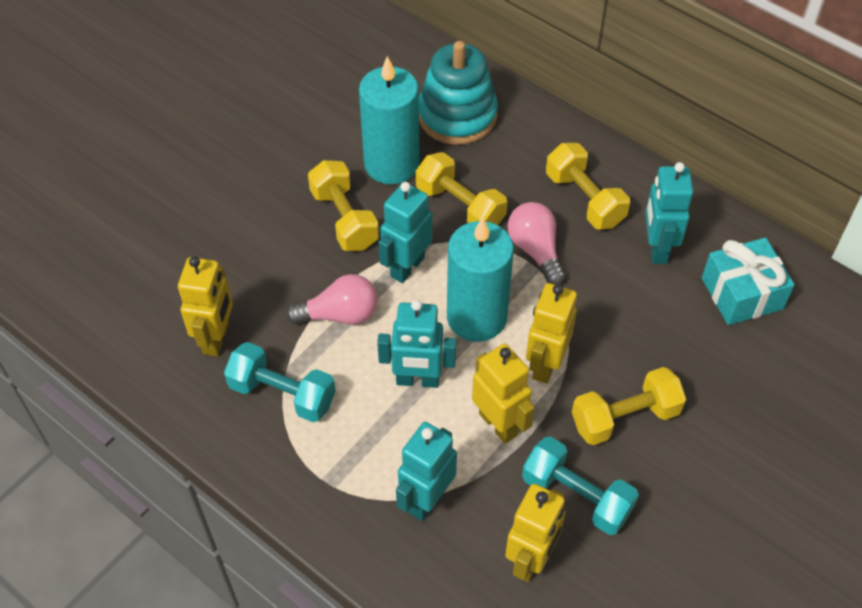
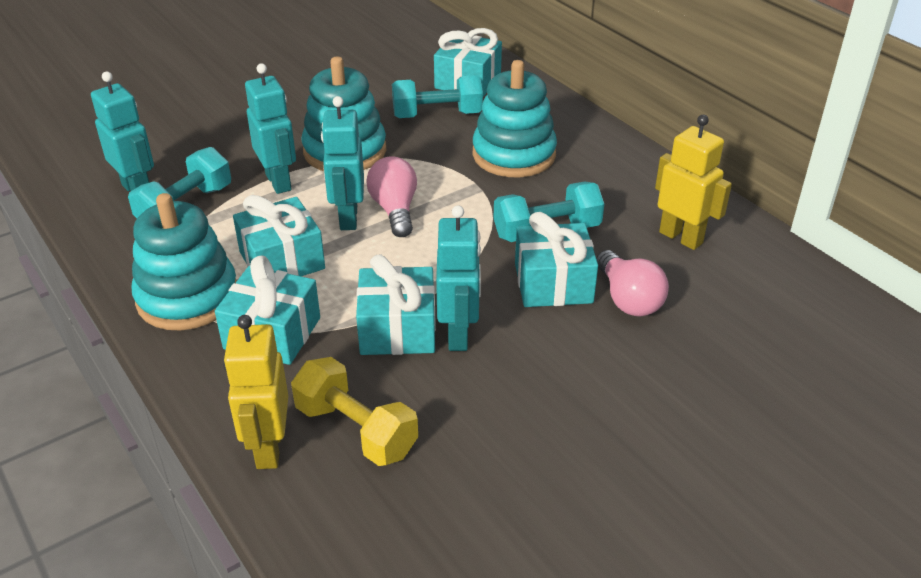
turquoise candle: [359,56,420,184] [447,217,514,342] = 2 -> none = 0
turquoise dumbbell: [224,342,336,422] [522,436,639,535] = 2 -> [128,147,231,218] [392,75,483,118] [494,181,604,242] = 3
turquoise gift: [702,238,794,325] = 1 -> [215,256,320,365] [233,195,325,276] [356,255,436,355] [434,28,502,97] [515,212,598,307] = 5
turquoise stacking toy: [419,41,498,145] = 1 -> [132,193,237,330] [301,57,386,171] [473,60,557,177] = 3
yellow dumbbell: [308,160,379,251] [416,152,507,225] [546,143,630,230] [572,367,686,445] = 4 -> [291,357,418,466] = 1
yellow robot: [178,256,233,356] [472,344,535,444] [505,484,565,582] [526,283,577,384] = 4 -> [223,315,288,469] [655,115,732,250] = 2

